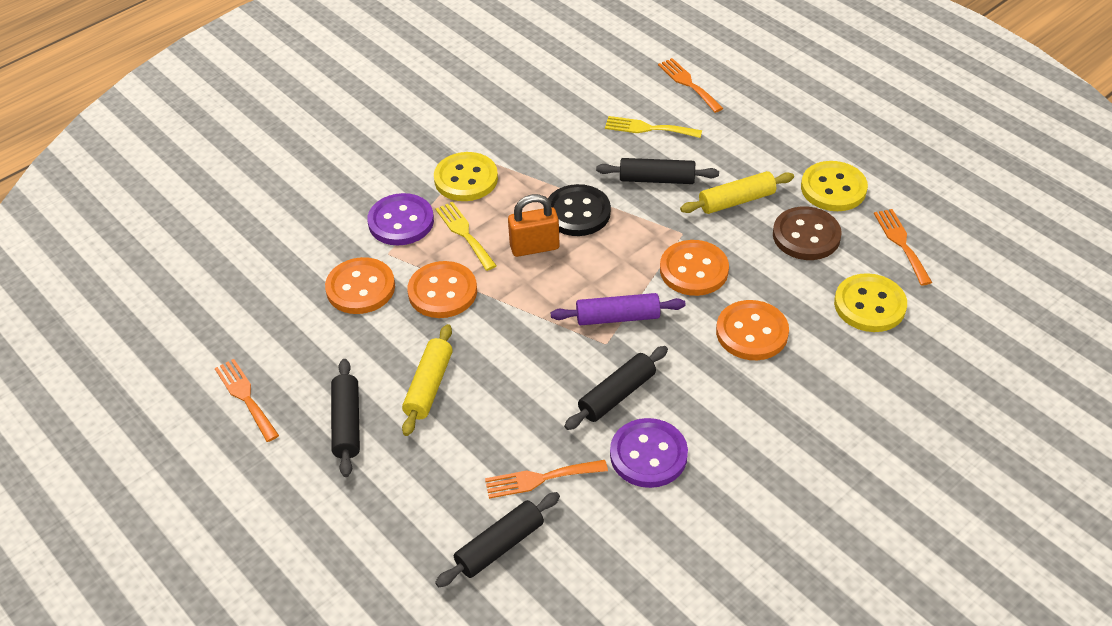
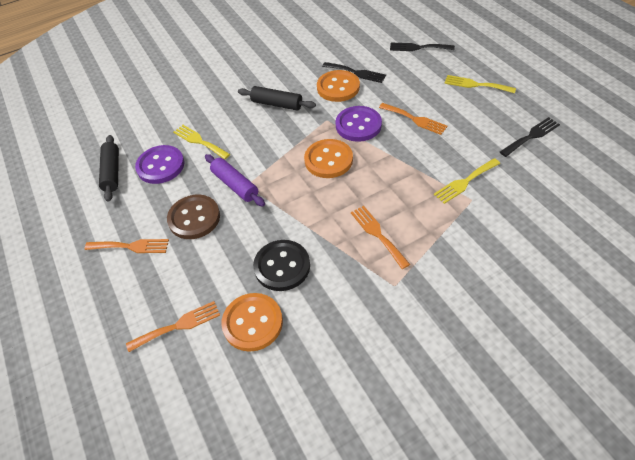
black fork: none = 0 -> [322,62,386,83] [390,43,455,51] [500,117,560,157] = 3
black rolling pin: [331,359,360,477] [435,492,560,587] [564,346,668,430] [596,158,719,184] = 4 -> [99,135,119,202] [238,86,316,111] = 2
orange button: [325,257,395,314] [407,261,477,318] [660,240,729,296] [716,300,789,360] = 4 -> [221,293,283,352] [304,139,353,178] [317,70,360,102] = 3
orange padlock: [508,194,560,257] = 1 -> none = 0
yellow button: [434,152,498,201] [801,161,868,211] [834,273,907,332] = 3 -> none = 0
yellow fork: [436,202,497,271] [605,116,702,138] = 2 -> [173,125,230,159] [434,158,500,204] [444,75,516,94] = 3
yellow rolling pin: [402,324,453,436] [680,171,794,214] = 2 -> none = 0

